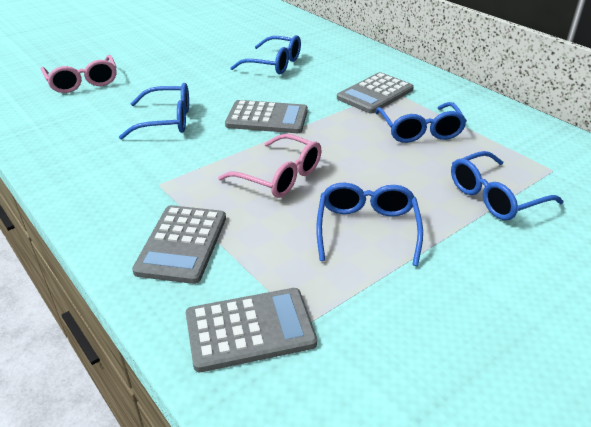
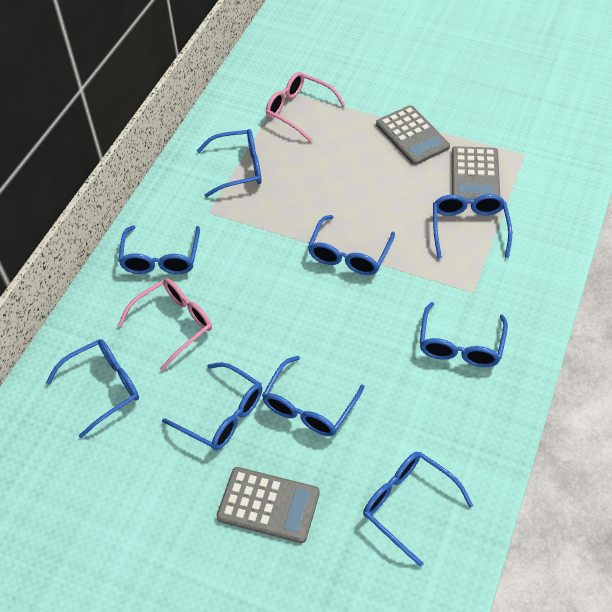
blue glasses: [119,83,189,140] [230,35,301,74] [316,183,423,266] [375,102,467,143] [451,151,564,220] = 5 -> [46,339,139,438] [118,225,200,274] [162,362,262,450] [197,129,262,197] [262,356,365,436] [308,215,395,275] [363,452,473,567] [419,302,508,367] [433,194,512,259] = 9
grey calculator: [132,205,226,284] [186,288,317,372] [225,100,308,133] [337,72,414,113] = 4 -> [217,467,320,543] [376,105,450,165] [452,146,500,200] = 3

